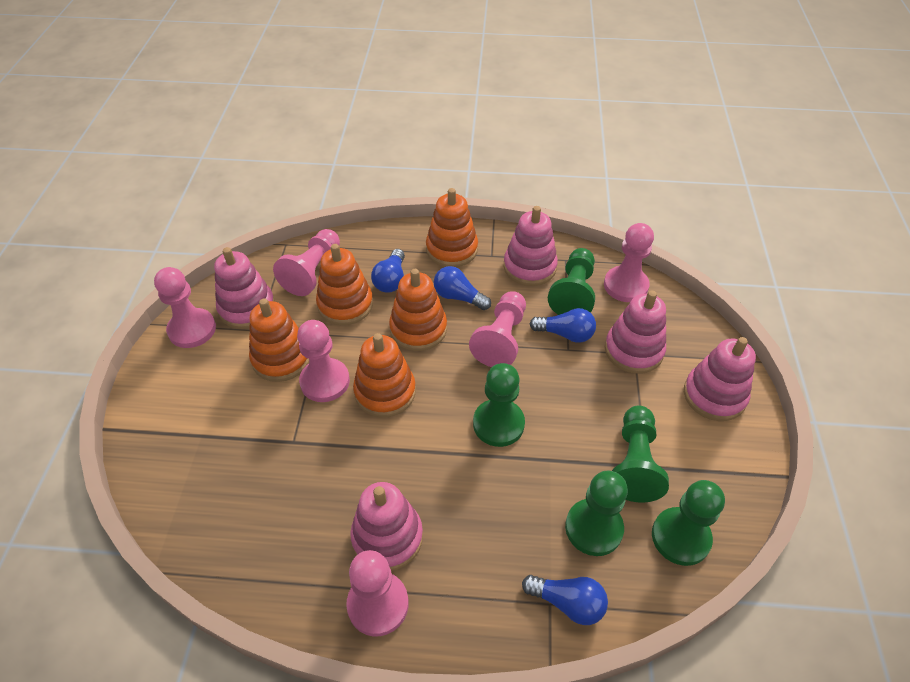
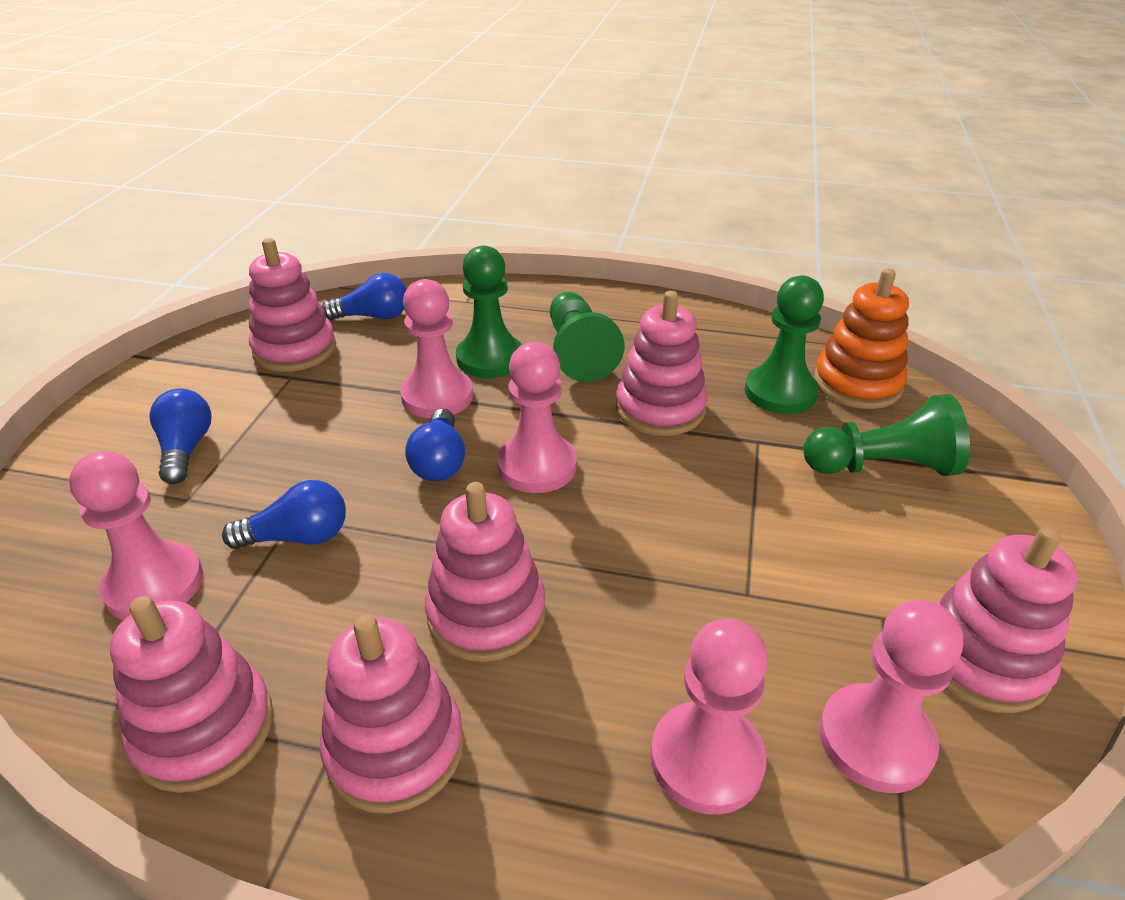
green pawn: [473,363,525,447] [548,248,595,315] [565,471,628,556] [612,406,669,503] [652,480,725,566] = 5 -> [456,245,522,378] [550,292,625,382] [745,275,824,414] [803,394,970,476] = 4
orange stacking toy: [249,298,309,382] [316,244,373,325] [353,333,416,417] [389,269,447,351] [426,188,478,267] = 5 -> [814,268,909,409] = 1
pink pawn: [154,267,216,348] [273,229,340,296] [297,320,350,402] [346,550,409,637] [469,291,526,367] [604,223,654,302] = 6 -> [69,451,203,620] [400,279,473,418] [497,342,577,493] [651,619,768,815] [819,600,963,793] = 5
pink stacking toy: [214,247,275,329] [350,482,423,571] [504,206,558,286] [605,291,666,374] [684,337,756,421] = 5 -> [110,596,273,793] [249,238,336,372] [320,615,464,813] [425,482,546,662] [616,291,707,436] [936,526,1078,713] = 6

